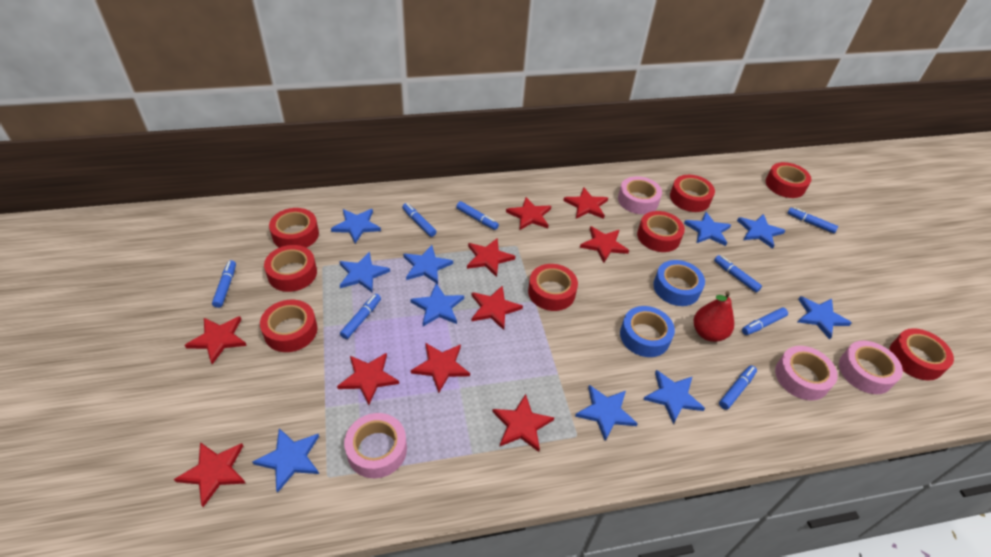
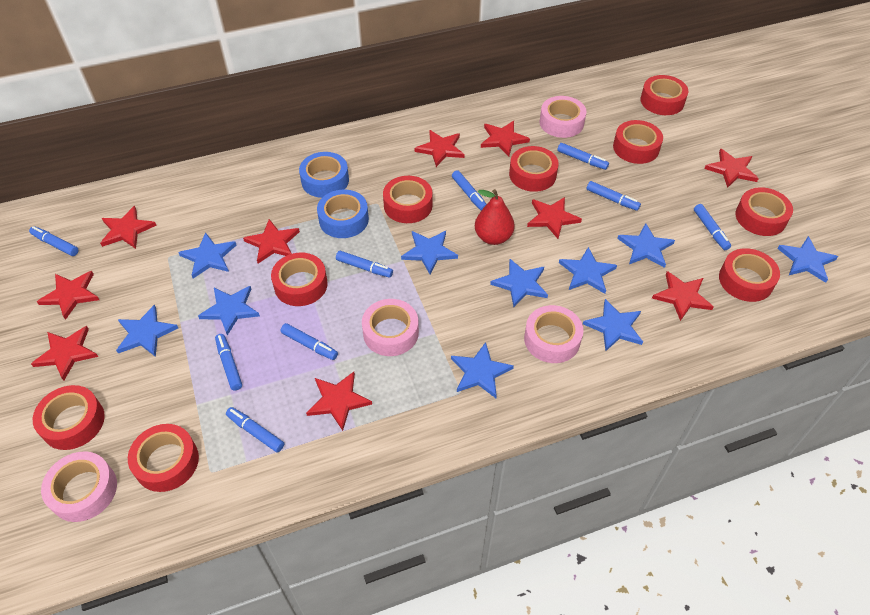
blue marker: [212,260,236,308] [340,294,381,339] [402,203,436,237] [456,201,499,230] [714,255,762,293] [719,365,757,410] [742,307,788,335] [788,207,838,233] = 8 -> [29,226,78,256] [215,334,242,390] [226,407,284,452] [281,323,338,360] [336,251,393,278] [452,170,487,211] [557,143,609,170] [586,181,641,211] [694,204,731,250] = 9
red tape: [260,300,318,352] [264,245,317,292] [269,208,319,248] [528,264,578,311] [637,211,685,252] [670,175,715,212] [766,162,811,198] [889,328,954,381] = 8 -> [33,385,105,450] [128,424,199,492] [271,253,328,306] [383,176,433,223] [509,146,559,192] [613,120,663,164] [640,75,688,115] [719,248,780,302] [736,187,793,236] = 9

